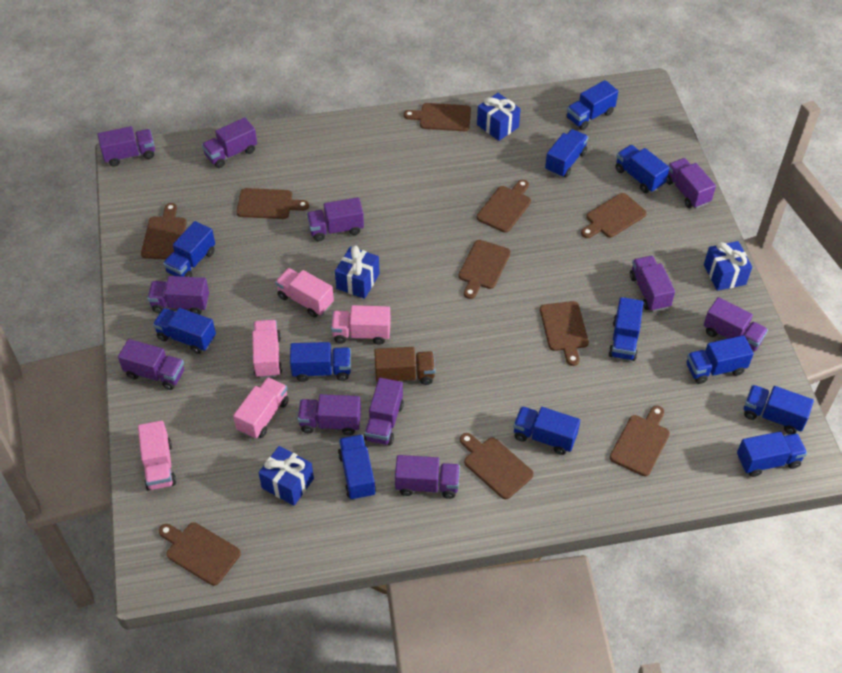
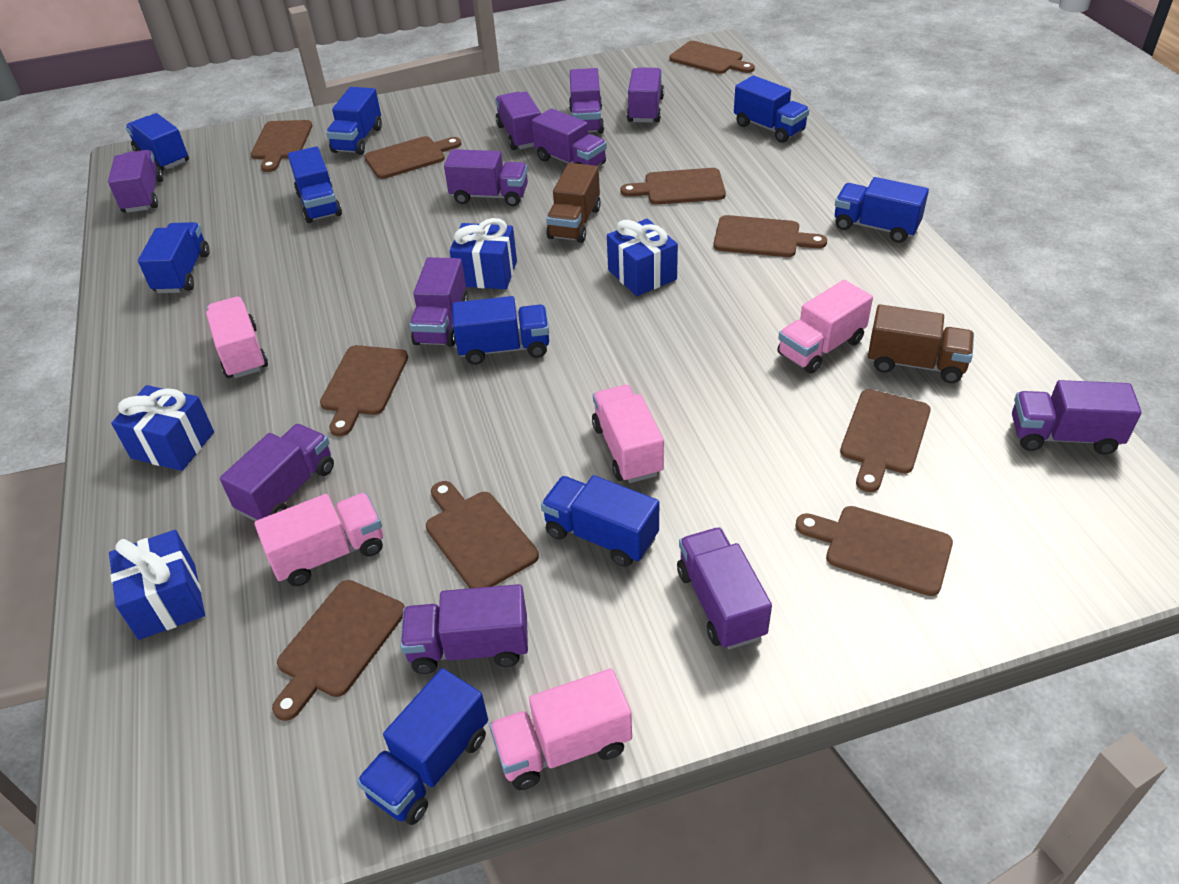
blue truck: [153,308,216,354] [163,221,215,277] [290,342,351,382] [338,435,376,500] [513,406,580,455] [545,129,588,178] [566,80,618,130] [608,297,644,361] [615,145,670,193] [687,335,754,384] [737,432,807,477] [744,385,814,434] = 12 -> [125,113,189,171] [138,222,210,293] [288,146,342,223] [326,87,382,155] [357,668,488,825] [452,296,549,365] [541,475,659,567] [734,75,809,143] [835,177,929,243] = 9
brown truck: [374,347,435,385] = 1 -> [546,163,601,243] [868,304,974,383] = 2

